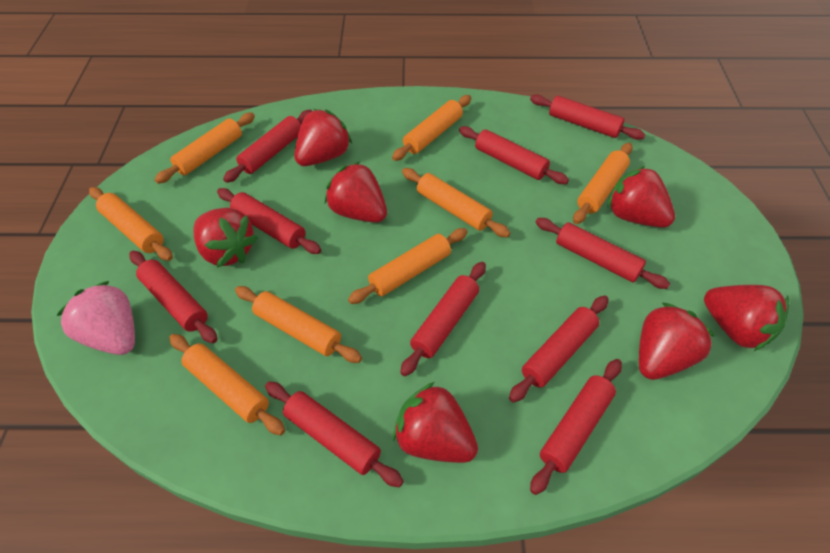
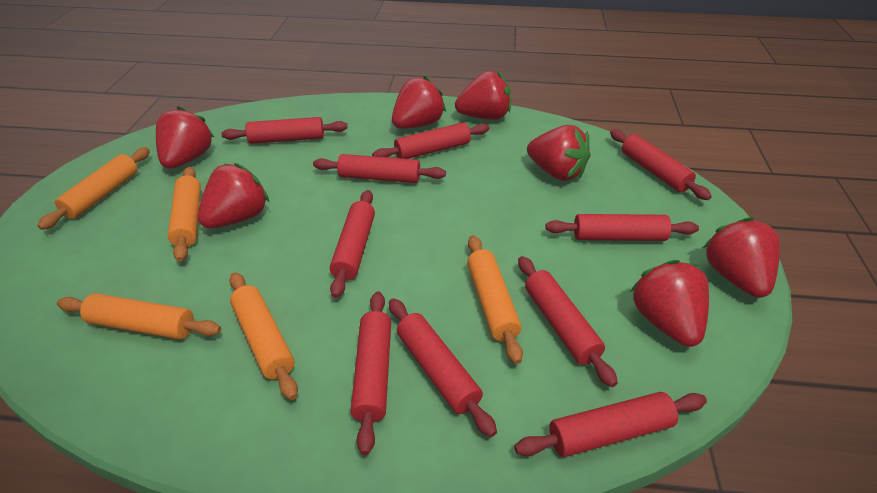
orange rolling pin: [89,187,173,261] [155,112,255,184] [169,334,285,435] [235,286,362,363] [348,228,468,304] [392,95,471,161] [402,168,510,237] [573,143,633,224] = 8 -> [37,147,150,230] [57,293,221,339] [168,167,201,262] [229,272,298,400] [467,235,523,364] = 5
pink strawberry: [56,281,135,355] = 1 -> none = 0

